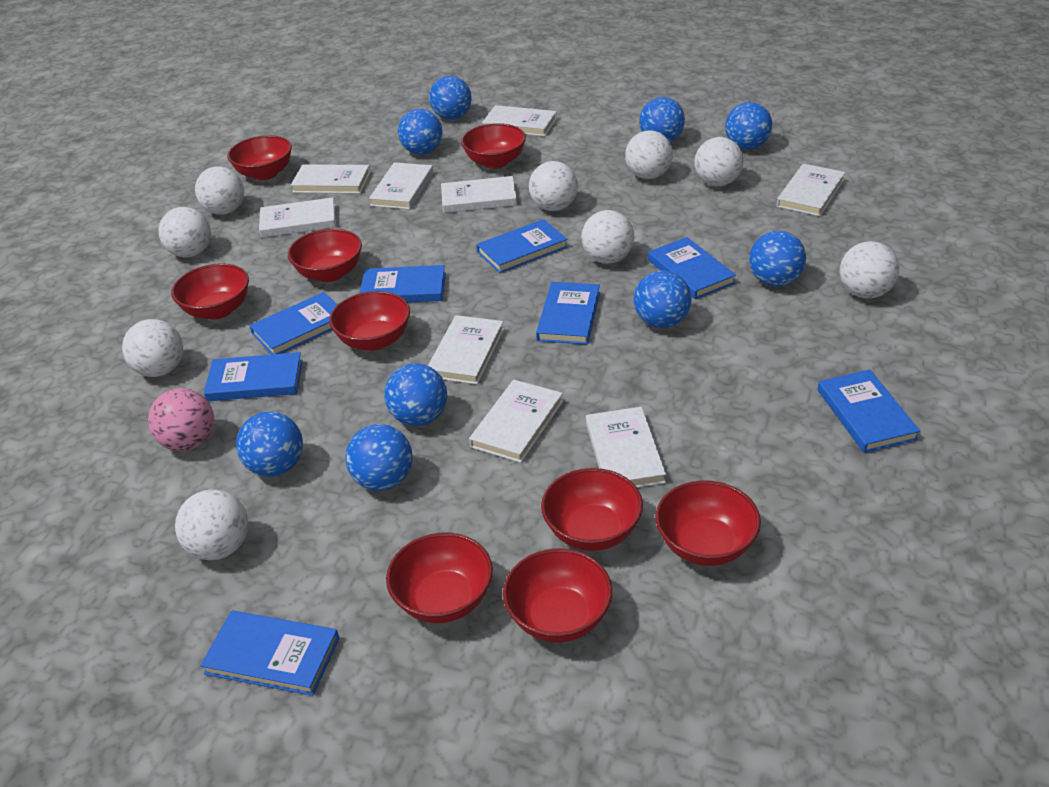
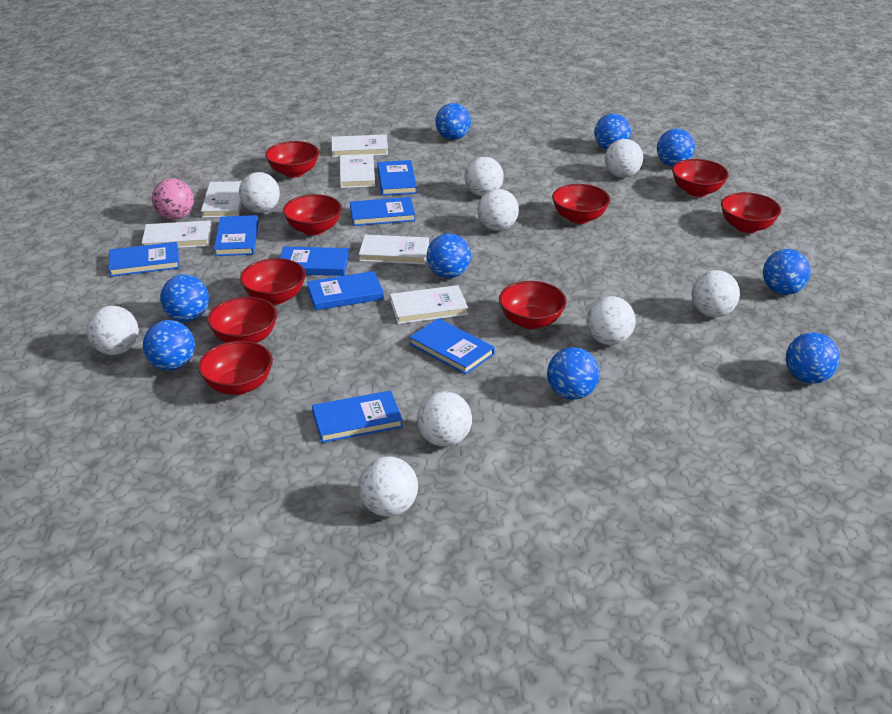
white book: [259,197,336,238] [291,164,371,194] [369,162,433,209] [428,315,504,384] [441,176,517,213] [469,380,563,463] [482,105,557,136] [586,407,666,488] [777,164,845,216] = 9 -> [142,220,211,248] [201,181,242,218] [331,134,388,157] [340,154,375,188] [359,235,429,264] [390,285,468,324] = 6

